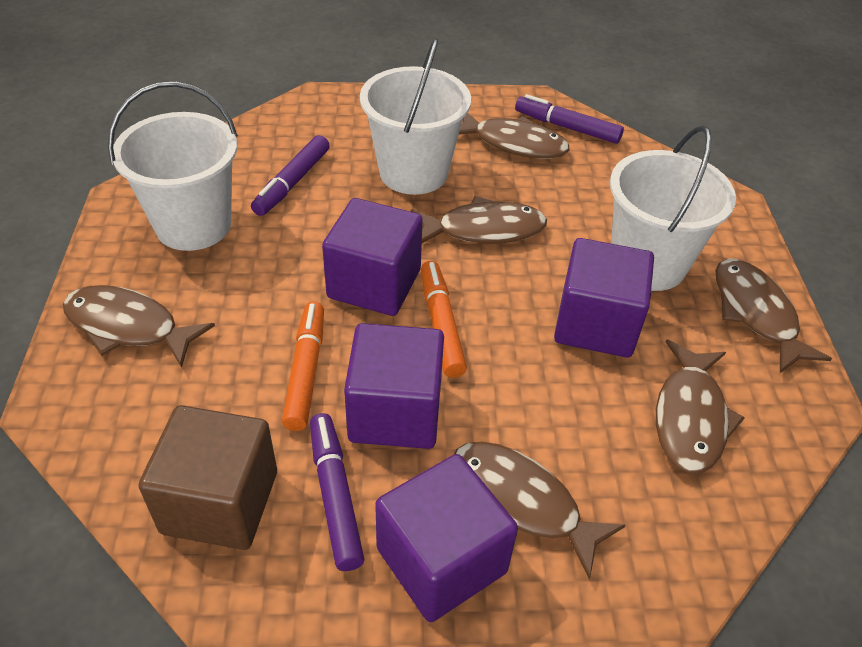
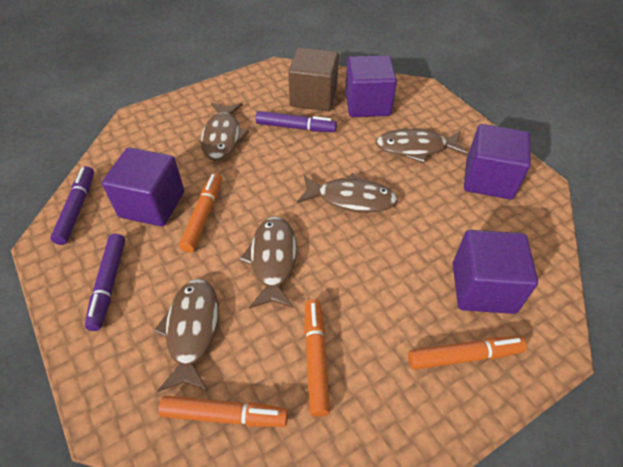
brown fish: [63,285,215,368] [411,196,547,243] [454,442,626,579] [459,113,569,159] [656,339,745,474] [716,259,832,373] = 6 -> [153,279,219,392] [201,103,249,161] [239,217,297,309] [297,173,398,213] [376,129,468,163] = 5
orange marker: [282,302,324,431] [421,261,467,378] = 2 -> [158,396,288,427] [179,173,222,252] [304,299,330,417] [408,336,527,370] = 4
white bucket: [108,81,238,251] [360,38,471,195] [610,126,736,291] = 3 -> none = 0

